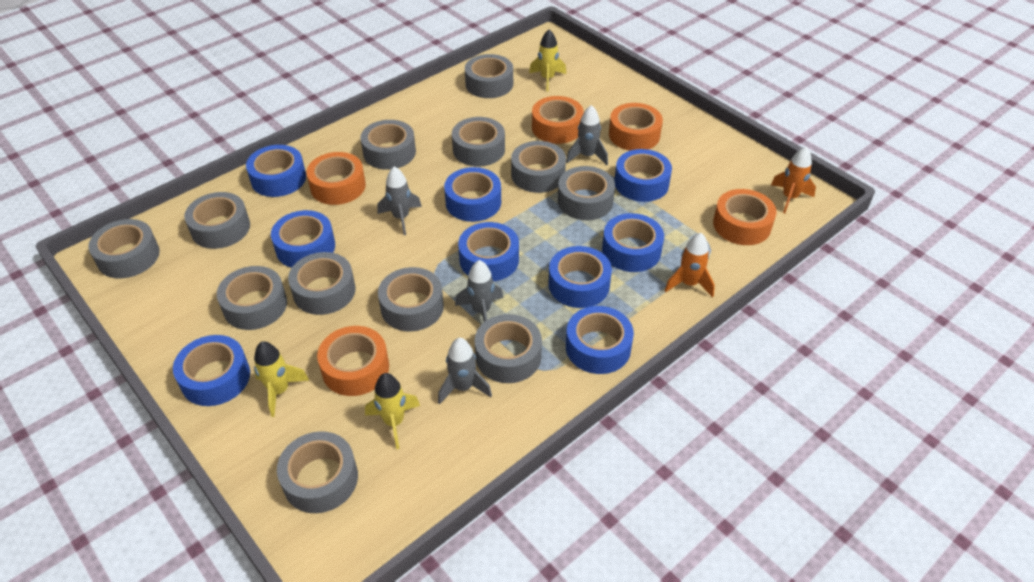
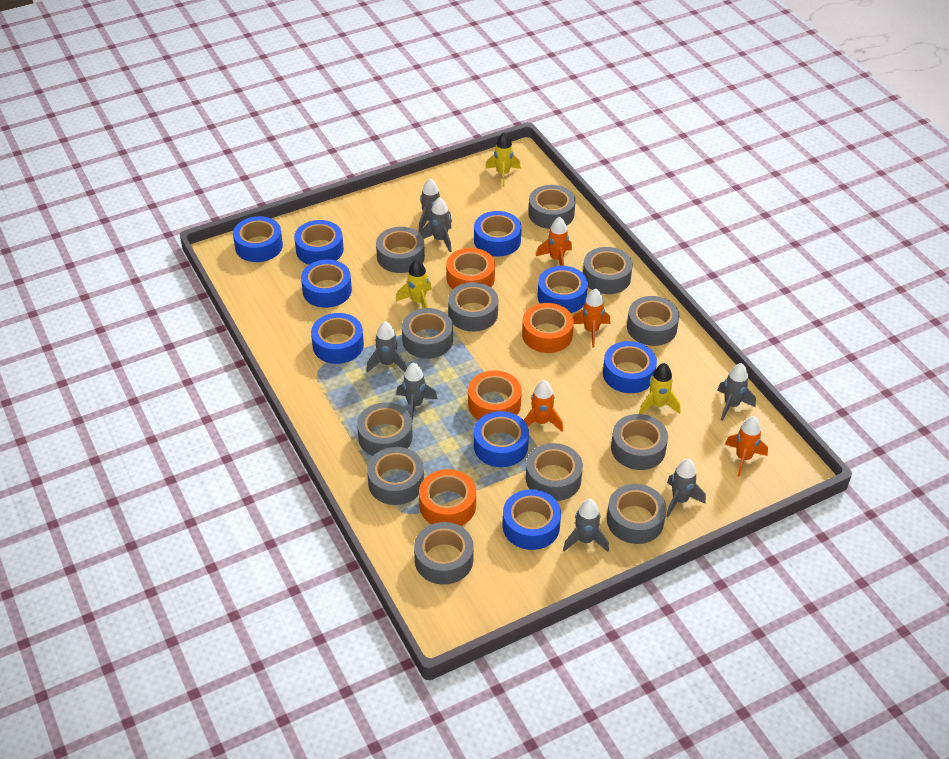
grey rocket: [377,166,422,235] [438,338,492,405] [455,260,503,322] [566,105,608,165] = 4 -> [366,321,407,372] [396,362,438,422] [419,178,452,232] [420,197,452,252] [563,499,609,552] [666,459,706,517] [717,363,756,421] = 7
orange rocket: [665,233,715,297] [771,146,816,213] = 2 -> [524,380,563,432] [536,217,572,266] [573,289,610,347] [725,416,768,477] = 4
orange tape: [306,152,366,205] [317,326,389,396] [532,96,584,144] [609,103,663,151] [713,189,776,245] = 5 -> [419,469,476,526] [446,248,495,290] [468,370,522,420] [522,303,574,353] = 4

